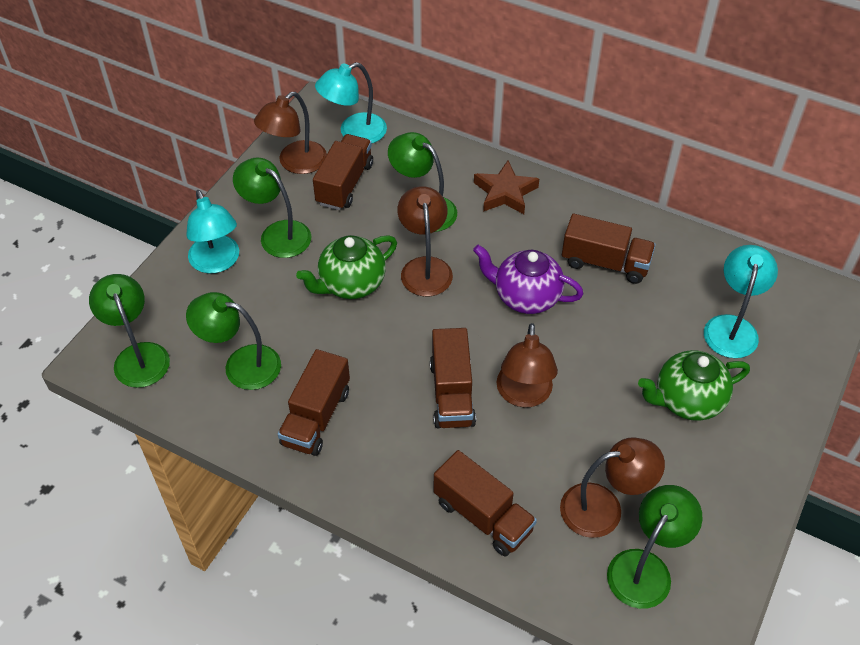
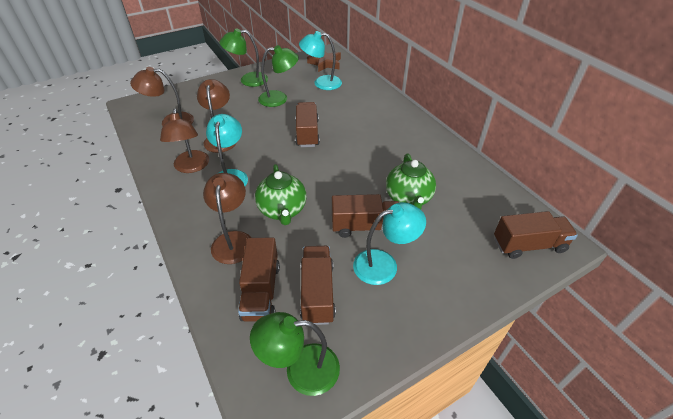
green lamp: [89,274,170,388] [186,292,281,390] [233,158,311,258] [388,132,457,232] [607,485,703,609] = 5 -> [220,28,268,87] [250,312,340,396] [258,45,299,107] = 3
purple teapot: [473,245,583,314] = 1 -> none = 0

